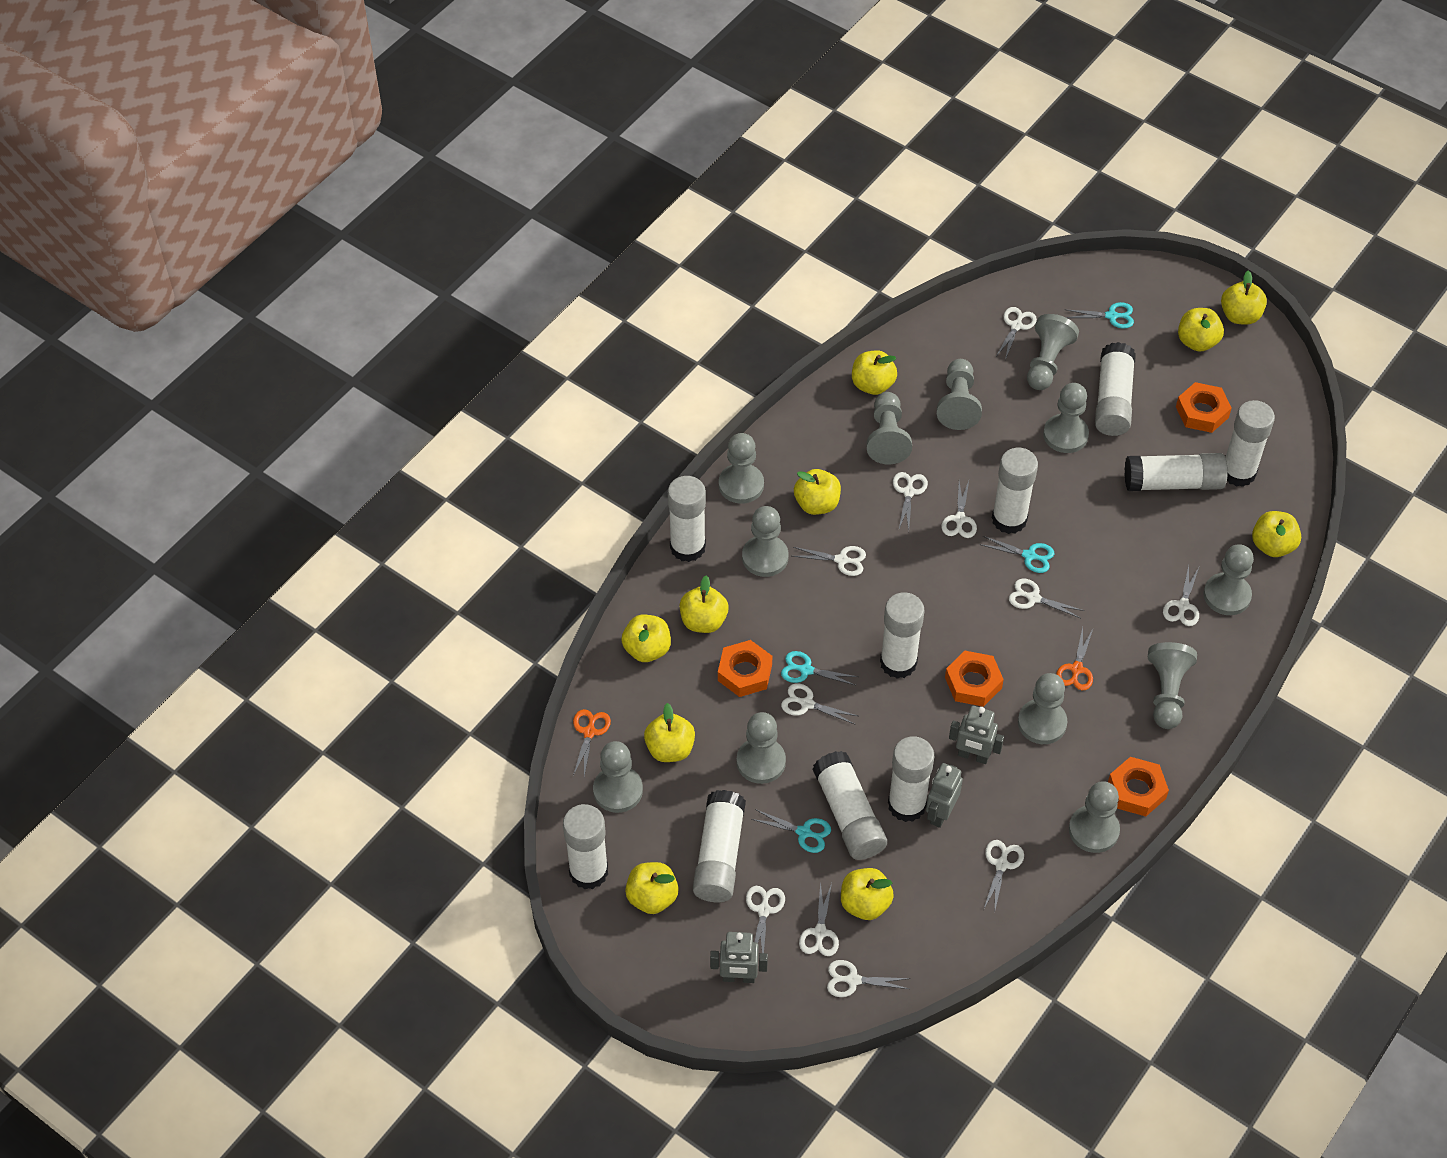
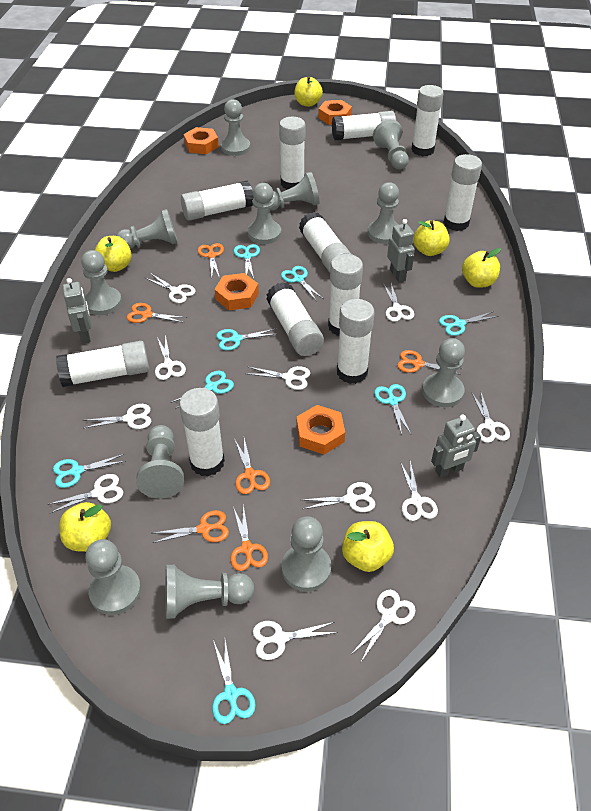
orange scissors: [573,709,611,777] [1056,627,1094,690] = 2 -> [127,303,187,323] [153,510,229,543] [198,243,224,278] [230,504,268,571] [235,438,270,494] [397,350,461,375] = 6
turquoise scissors: [751,809,831,853] [781,651,858,685] [979,536,1054,573] [1066,302,1134,329] = 4 -> [53,454,126,488] [170,371,234,409] [212,640,256,724] [216,329,277,351] [234,244,260,279] [281,266,323,300] [374,384,411,435] [439,311,498,336] = 8
white glue stick: [563,804,608,889] [668,476,706,562] [693,790,746,902] [813,751,887,860] [880,592,924,679] [888,736,934,822] [992,448,1038,534] [1095,342,1136,436] [1125,453,1228,491] [1225,400,1275,487] = 10 -> [56,341,149,387] [179,388,225,477] [181,181,254,221] [266,282,324,356] [279,117,306,190] [299,212,351,273] [328,254,363,336] [332,111,396,140] [337,299,375,384] [411,85,444,156] [444,154,482,231] = 11
yellow apple: [621,615,671,662] [625,862,679,914] [644,703,695,762] [680,575,728,633] [794,469,841,515] [841,868,894,920] [852,350,897,395] [1178,308,1224,352] [1221,271,1267,325] [1252,511,1301,557] = 10 -> [59,502,111,552] [95,236,132,272] [294,76,323,107] [342,521,394,572] [413,220,450,256] [462,248,501,288] = 6

